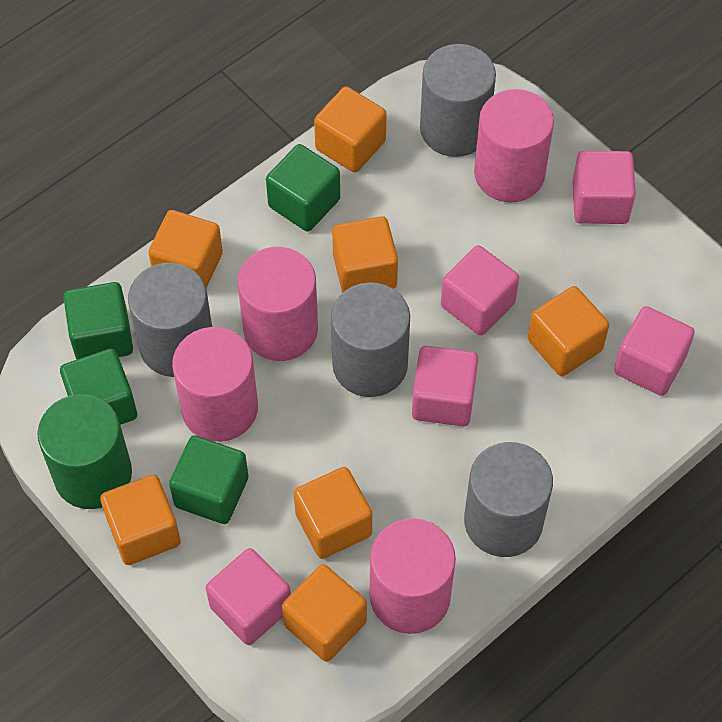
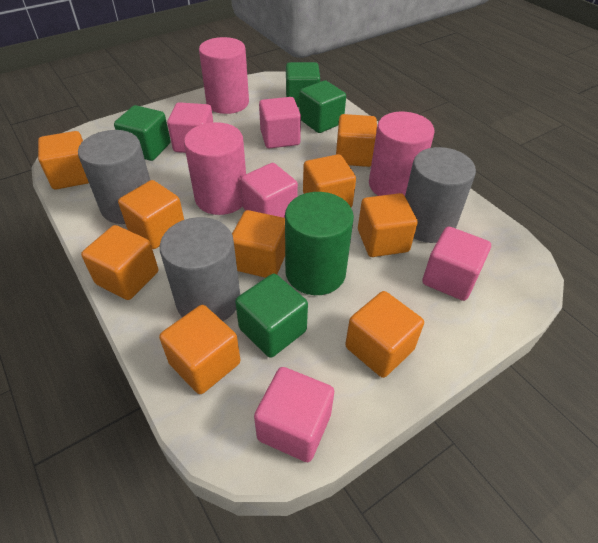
grey cylinder: [128,263,212,377] [331,282,410,397] [420,44,496,157] [464,442,553,557] = 4 -> [78,130,150,224] [160,217,240,321] [405,147,476,243] = 3
orange cube: [100,475,181,565] [148,210,223,288] [282,564,367,662] [294,467,372,559] [314,87,387,173] [332,216,398,293] [528,286,609,376] = 7 -> [38,131,89,189] [81,225,158,300] [118,180,184,249] [159,305,240,394] [232,210,285,278] [303,154,356,207] [336,114,377,167] [345,291,424,378] [358,193,418,257] = 9
pink cylinder: [172,327,258,442] [238,247,318,361] [370,518,456,634] [474,89,554,202] = 4 -> [184,122,246,215] [199,37,249,114] [369,112,435,196] = 3

